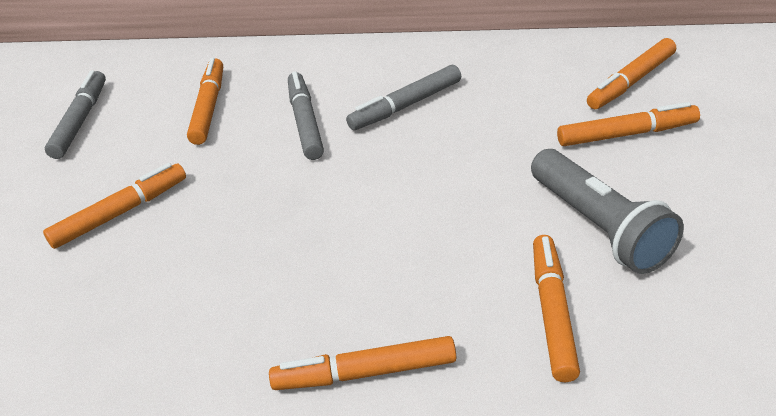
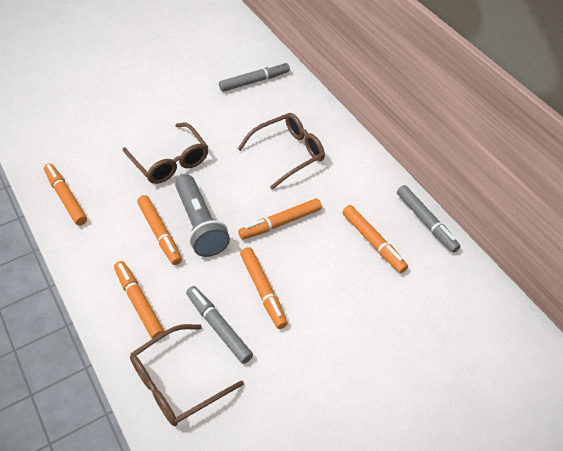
brown glasses: none = 0 -> [123,123,208,184] [130,324,244,426] [238,113,325,190] = 3

